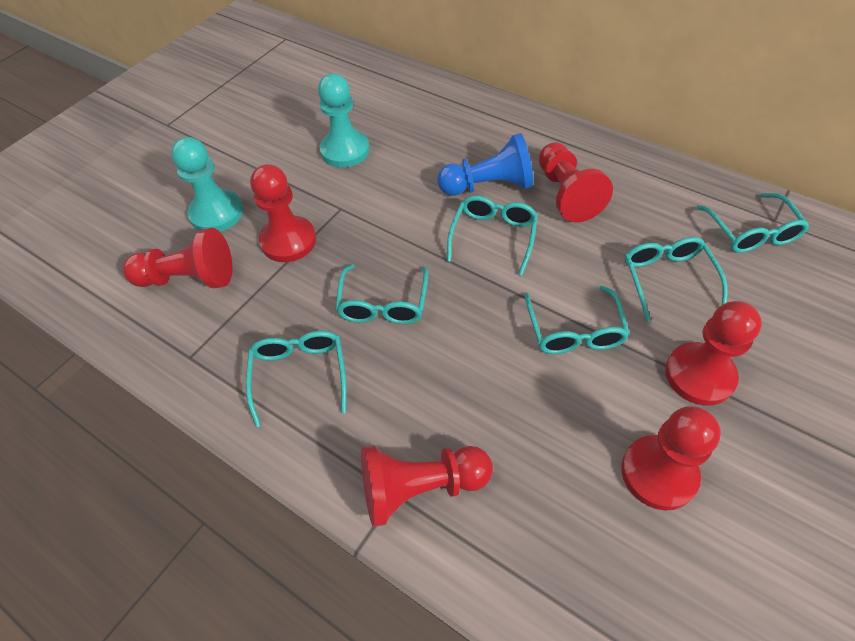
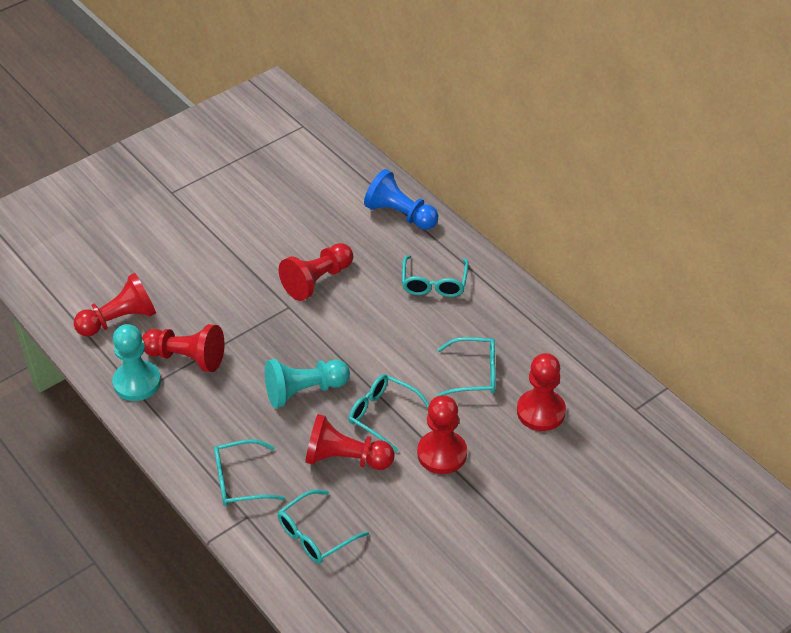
turquoise glasses: [246,331,347,427] [335,264,428,324] [447,196,538,275] [525,286,630,354] [625,237,728,322] [696,193,809,253] = 6 -> [214,439,285,506] [278,490,369,564] [349,374,429,452] [402,255,469,297] [437,337,496,396] = 5

